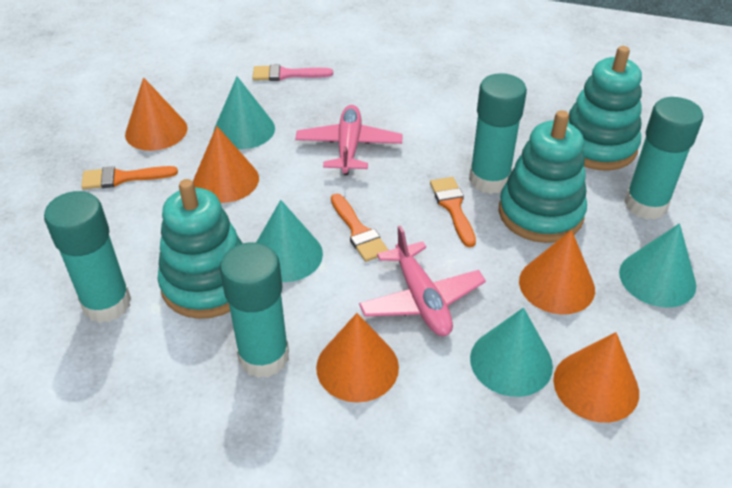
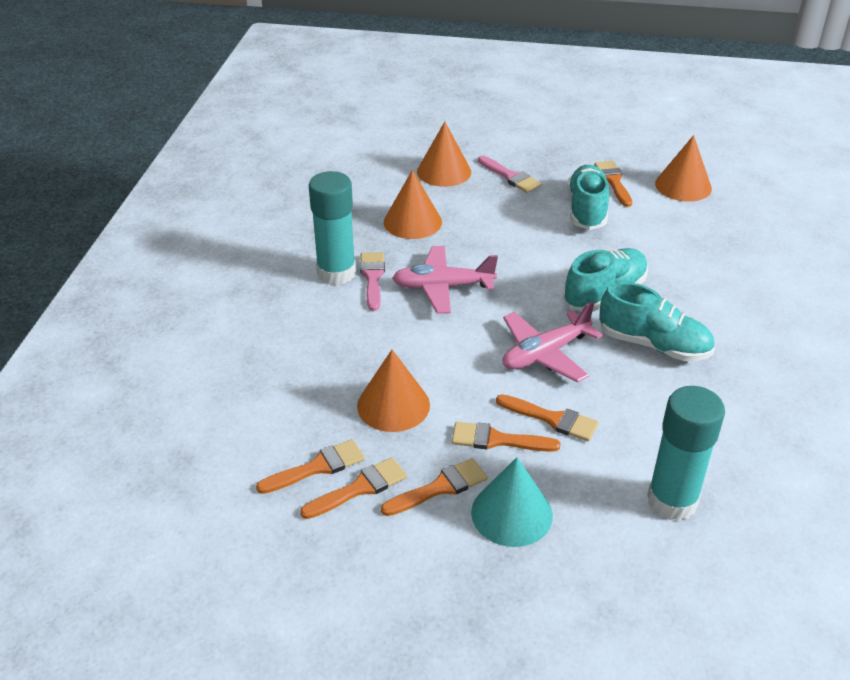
orange brush: [81,166,178,189] [331,193,388,262] [430,177,476,247] = 3 -> [256,439,365,494] [300,457,407,519] [381,458,487,516] [452,422,560,452] [496,394,599,442] [594,161,632,207] = 6
orange cone: [125,77,188,151] [193,126,259,203] [316,313,399,403] [519,230,595,314] [553,332,639,423] = 5 -> [357,350,430,432] [384,170,442,239] [417,122,471,187] [655,135,712,202] = 4
pink brush: [252,64,333,81] = 1 -> [360,252,385,311] [478,156,541,193] = 2
turquoise cone: [214,76,275,149] [256,200,323,282] [470,308,553,397] [619,223,696,308] = 4 -> [471,457,553,547] = 1
turquoise glue stick: [44,191,131,323] [220,242,289,378] [469,73,527,194] [624,97,703,220] = 4 -> [309,171,356,285] [647,386,725,521] = 2
turquoise shoe: none = 0 -> [563,248,648,312] [567,165,609,230] [599,282,715,361] = 3
turquoise stacking toy: [157,179,243,319] [499,110,587,243] [568,46,642,170] = 3 -> none = 0

